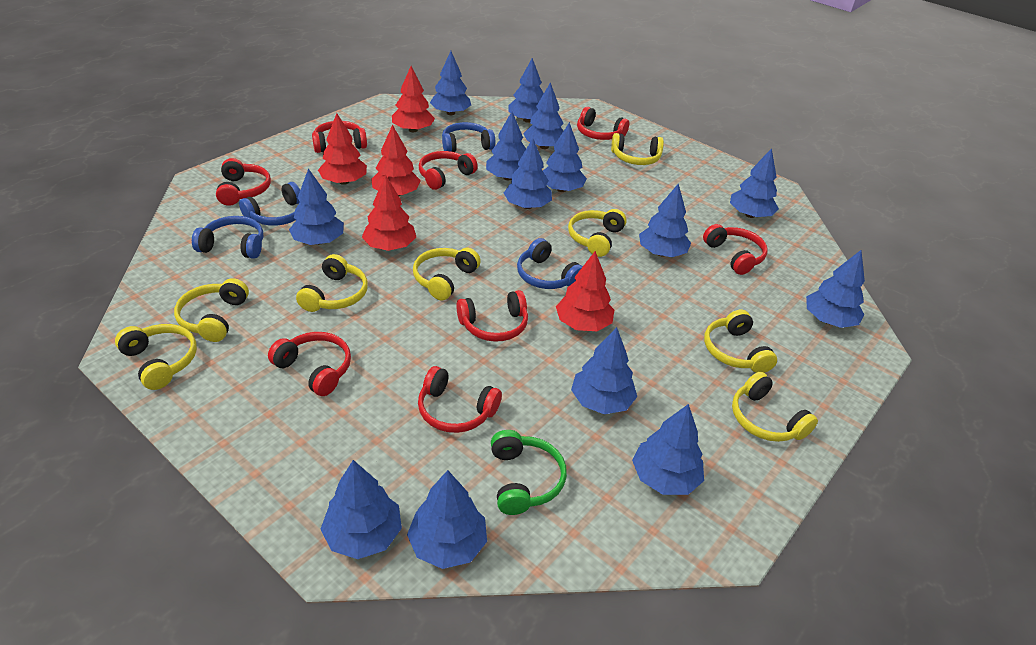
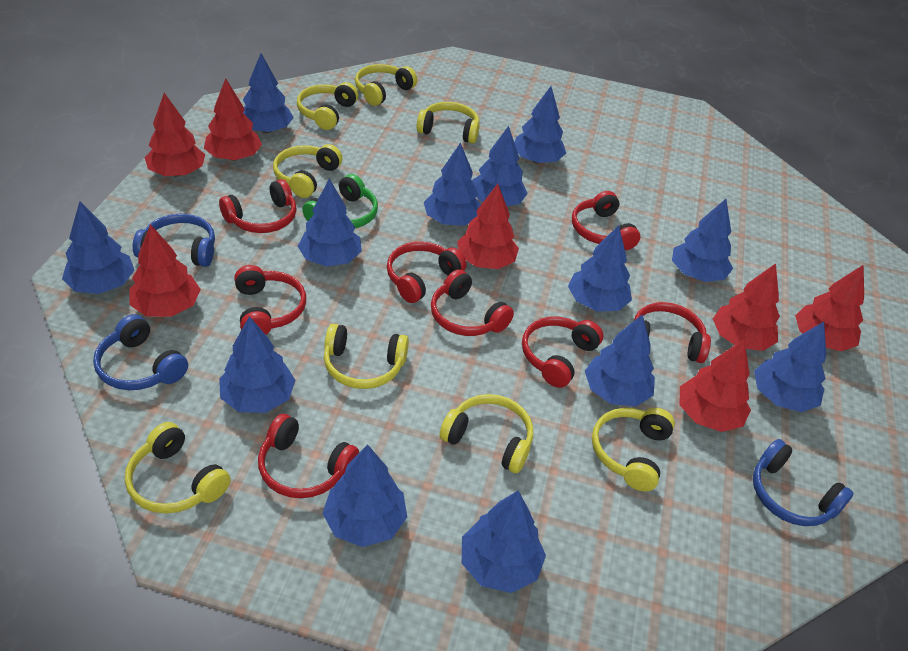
blue headphones: [192,216,263,259] [239,182,300,226] [442,122,495,152] [517,238,583,289] = 4 -> [93,314,188,390] [133,214,215,267] [753,439,853,526] = 3
blue tree: [289,168,344,245] [320,460,402,559] [407,470,487,569] [430,51,471,115] [486,112,526,180] [504,138,552,209] [508,58,544,123] [523,82,564,149] [543,122,587,192] [571,327,637,414] [632,404,704,495] [639,184,691,257] [730,148,779,218] [806,250,865,328] = 14 -> [62,201,134,294] [219,316,296,413] [243,53,294,133] [298,179,362,267] [322,444,407,547] [424,142,481,226] [462,491,546,593] [472,126,528,206] [514,86,566,164] [568,225,632,312] [585,314,655,406] [672,199,733,282] [754,322,826,412] = 13
red tree: [318,113,367,185] [362,174,416,251] [371,124,421,196] [392,66,435,132] [556,251,614,331] = 5 -> [130,224,201,317] [145,93,205,176] [204,78,262,161] [457,184,519,269] [680,340,751,432] [713,263,780,351] [795,265,864,351] = 7

